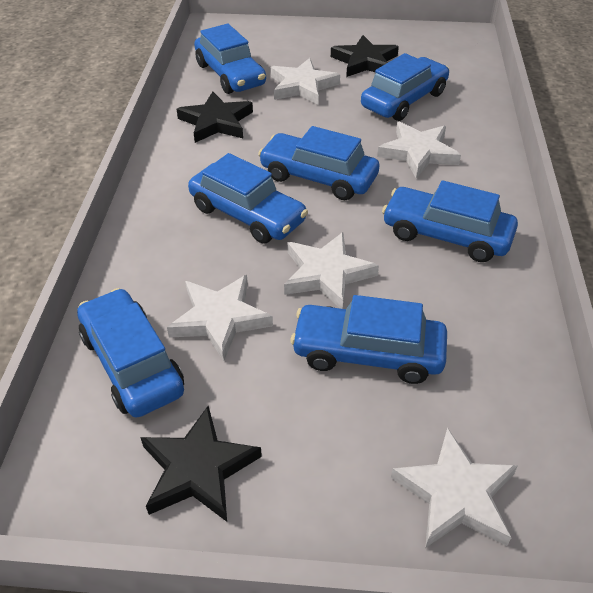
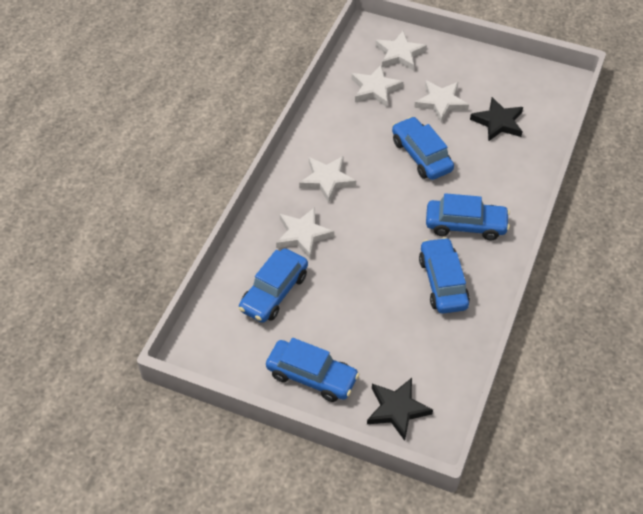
black star: [140,406,262,522] [177,91,253,143] [331,35,399,77] = 3 -> [367,378,433,441] [470,97,523,141] = 2
blue car: [77,288,184,418] [188,153,308,244] [194,24,266,94] [258,126,380,200] [290,295,447,384] [361,53,450,121] [382,180,518,262] = 7 -> [239,248,308,323] [266,338,360,402] [392,116,454,180] [419,237,470,314] [426,193,510,241] = 5

